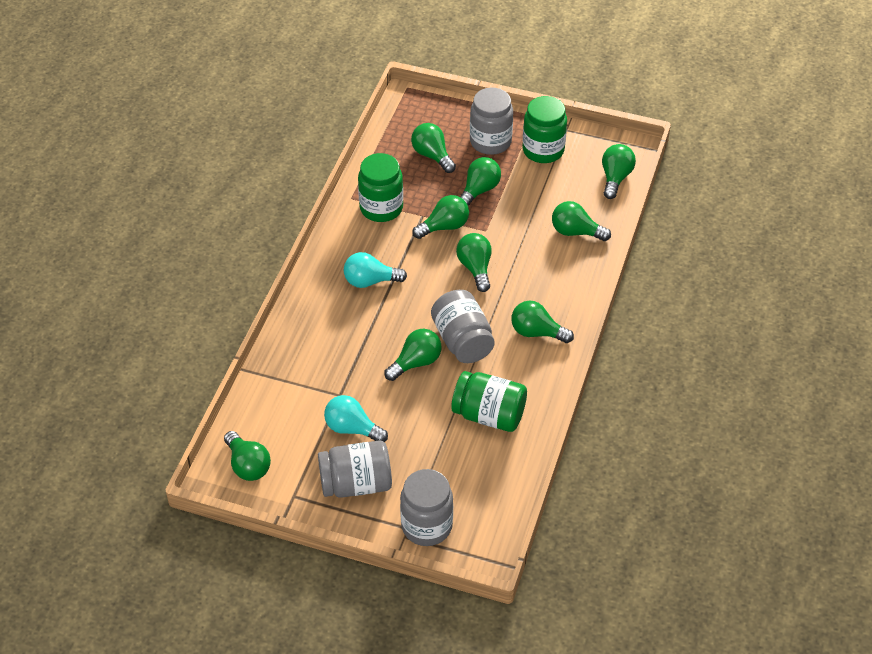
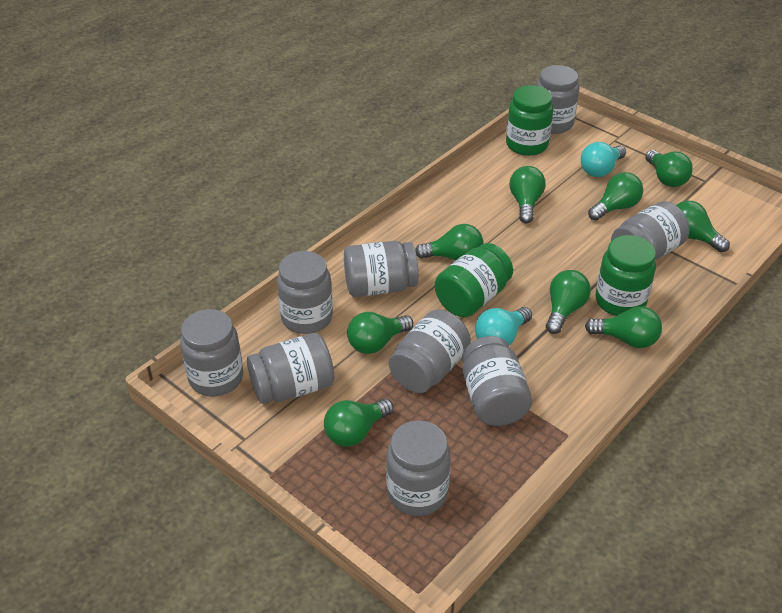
grey jar: [318,440,392,498] [400,469,453,546] [431,290,495,363] [470,88,513,155] = 4 -> [180,309,243,397] [247,333,335,404] [277,251,333,334] [344,241,419,297] [386,420,451,516] [389,309,471,393] [462,336,532,426] [536,65,579,134] [611,201,689,260] = 9

